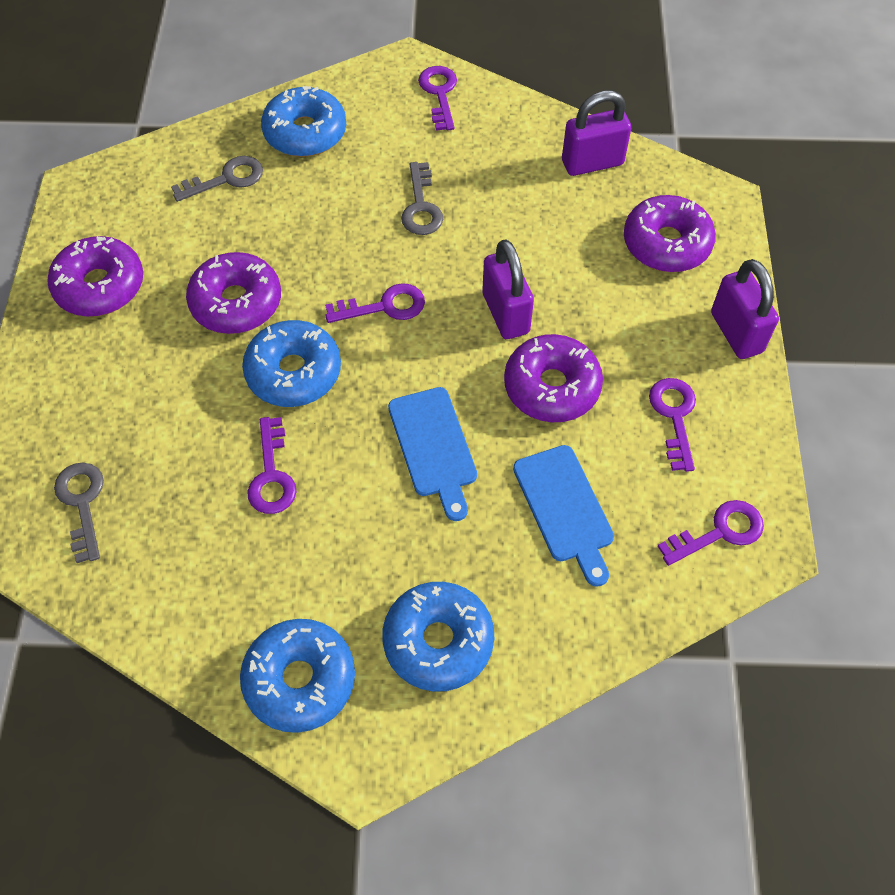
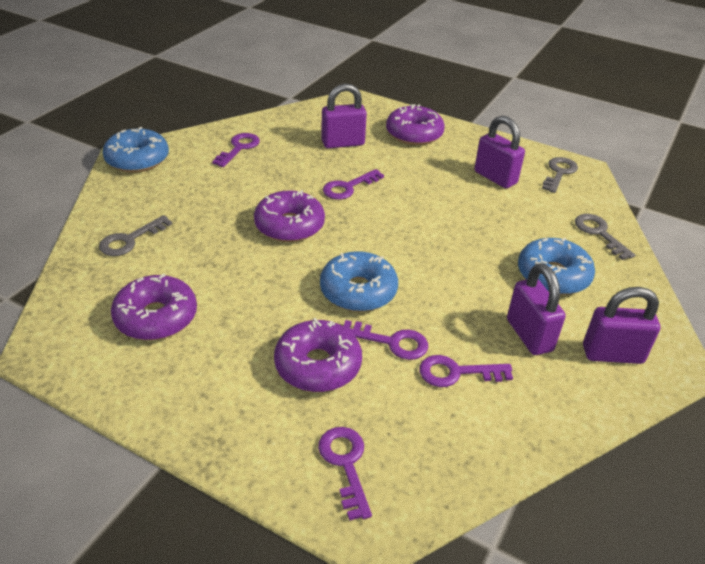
blue cutting board: [388,387,477,521] [513,445,614,587] = 2 -> none = 0
blue donut: [240,619,355,733] [242,320,341,407] [261,86,346,157] [382,582,494,692] = 4 -> [103,127,169,173] [320,251,398,312] [518,238,595,295] = 3
purple padlock: [482,239,534,339] [562,90,631,176] [711,259,779,359] = 3 -> [321,84,367,148] [474,116,525,189] [507,263,566,355] [583,287,660,364] = 4

